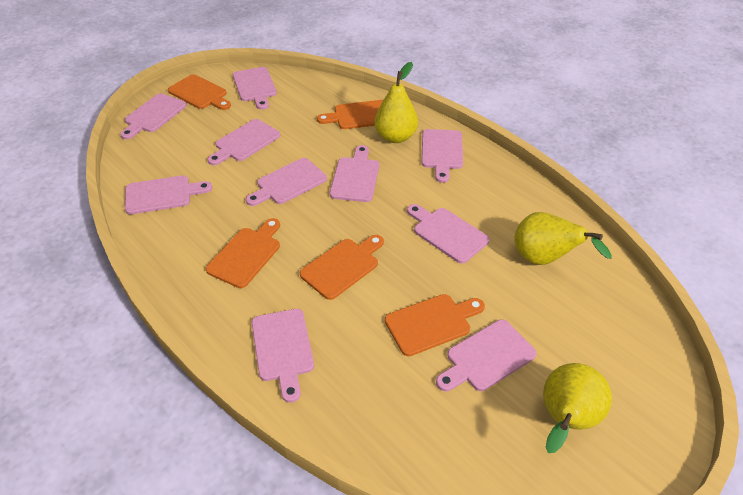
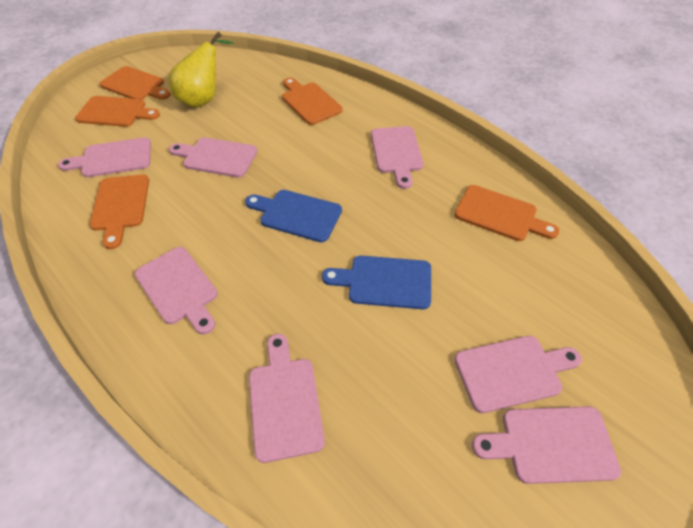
blue cutting board: none = 0 -> [245,190,342,242] [322,256,431,309] = 2
pink cutting board: [120,93,186,139] [125,175,212,214] [208,119,280,165] [233,67,277,110] [246,158,327,206] [252,309,314,403] [330,145,379,202] [407,204,490,264] [421,129,463,183] [436,319,537,391] = 10 -> [58,137,151,177] [135,247,218,334] [169,137,257,178] [249,334,325,463] [371,126,423,189] [454,336,582,413] [472,406,621,484] = 7
yellow pear: [374,62,418,143] [514,212,612,265] [543,363,612,453] = 3 -> [169,32,234,108] = 1

